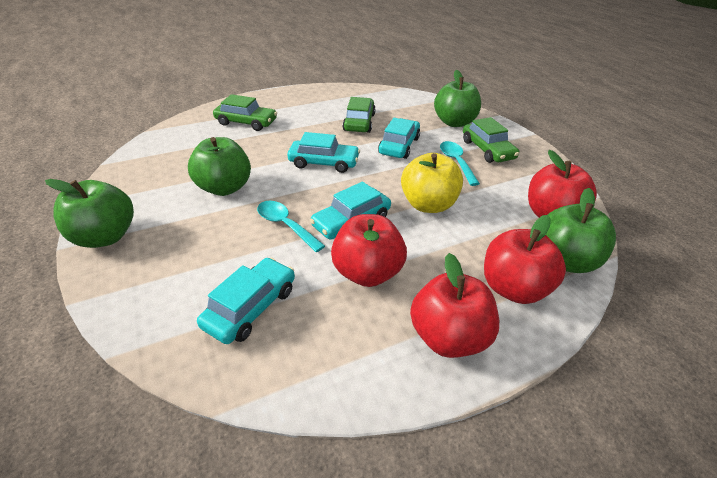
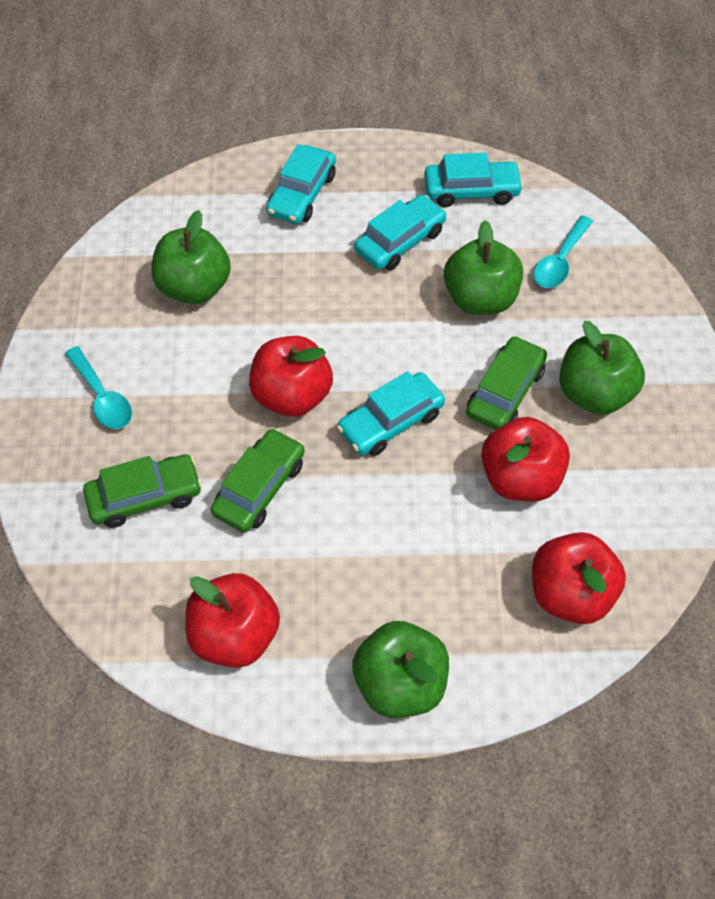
yellow apple: [401,153,463,213] = 1 -> none = 0

